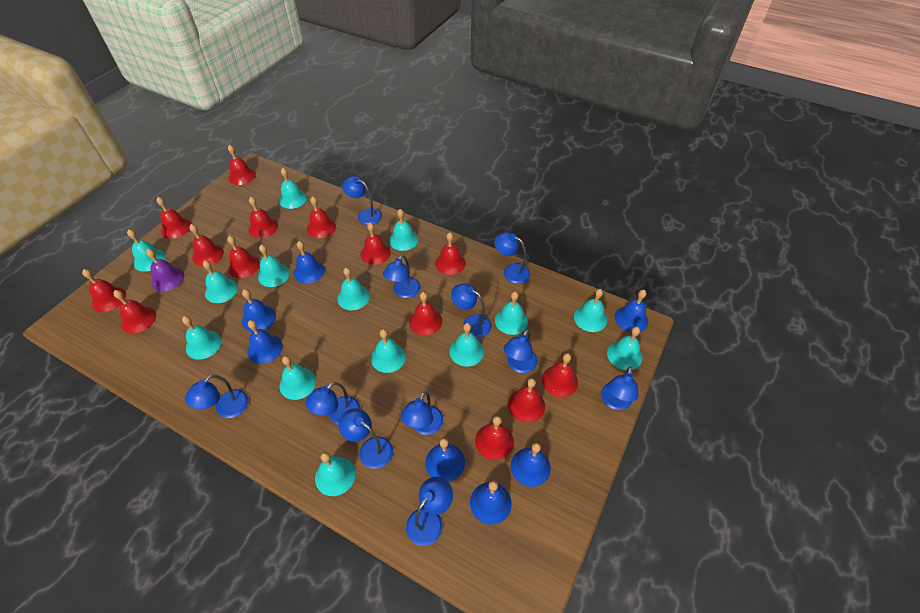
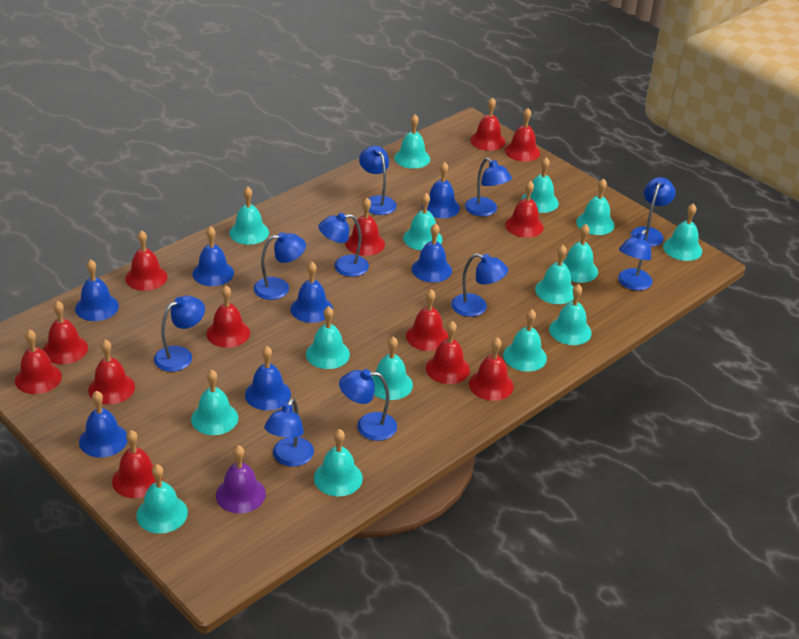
blue lamp: [185,375,248,418] [306,382,360,425] [338,408,393,469] [342,176,382,225] [383,254,421,298] [401,392,443,435] [406,477,453,546] [451,283,492,338] [494,232,530,284] [504,329,537,373] [601,367,639,410] = 11 -> [154,296,205,372] [254,232,306,300] [264,398,314,467] [318,213,369,277] [339,369,397,441] [359,146,397,215] [451,253,508,317] [465,158,512,217] [618,229,653,291] [630,177,676,247] = 10
red bell: [82,269,126,312] [113,290,156,333] [156,197,191,239] [189,224,224,266] [227,236,260,278] [228,145,256,185] [248,197,278,238] [307,196,336,238] [360,223,391,265] [409,292,442,335] [435,232,466,275] [475,416,514,460] [508,378,545,422] [542,353,578,397] = 14 -> [15,329,62,394] [43,301,88,364] [88,339,135,404] [112,430,162,498] [125,230,168,291] [206,286,250,348] [345,198,385,256] [406,289,448,351] [426,321,470,384] [469,337,514,401] [470,97,506,151] [505,108,540,162] [505,181,544,238] = 13
turquoise bell: [127,229,166,272] [182,316,221,360] [203,260,238,303] [258,244,290,287] [279,168,307,209] [279,356,316,400] [315,452,356,496] [337,267,370,310] [371,329,406,373] [389,209,419,251] [450,323,484,367] [495,291,528,335] [574,289,607,332] [607,327,642,370] = 14 -> [136,465,188,534] [191,370,238,435] [229,186,269,245] [306,306,350,369] [314,429,363,497] [371,337,413,400] [394,114,430,169] [403,193,442,251] [503,309,547,372] [521,157,559,213] [535,245,574,304] [549,284,592,345] [562,224,598,283] [576,178,615,235] [663,203,702,261] = 15

